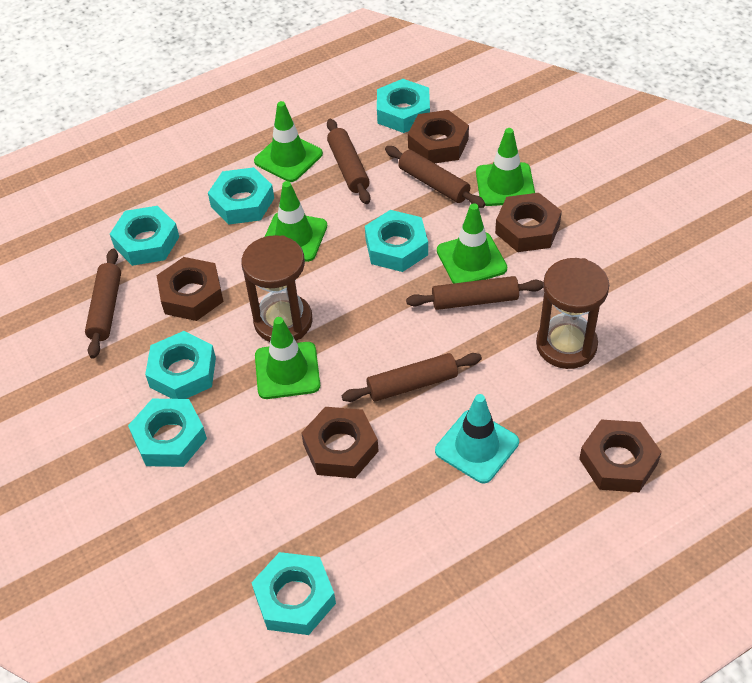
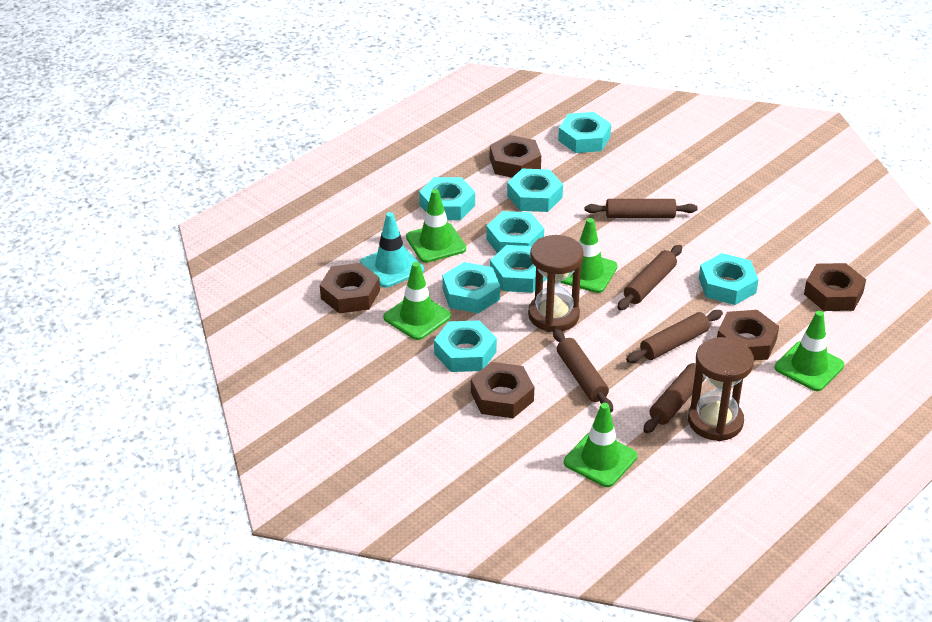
turquoise nut: [110,206,179,266] [128,399,207,467] [145,331,216,399] [208,167,274,225] [251,552,336,635] [365,210,428,272] [377,79,430,133] = 7 -> [419,177,475,220] [434,320,497,372] [442,262,500,313] [486,211,544,253] [490,245,546,293] [507,169,563,212] [558,112,611,153] [699,253,759,305] = 8

